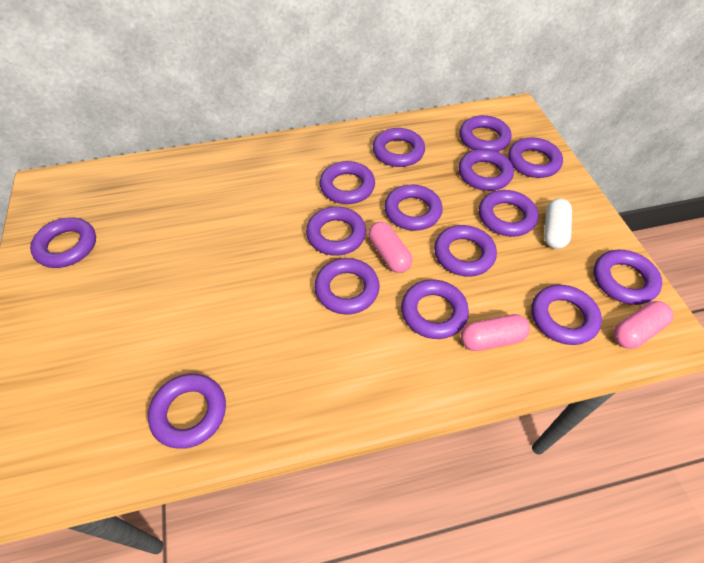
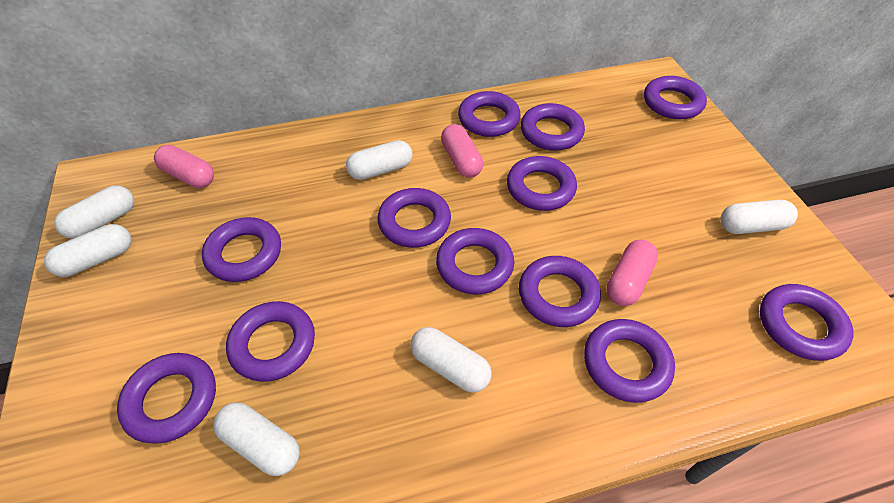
purple ring: [30,218,96,268] [148,374,226,449] [306,207,366,256] [314,258,379,314] [320,161,375,204] [373,128,425,167] [384,185,443,231] [401,280,469,339] [434,225,497,277] [459,149,514,191] [460,115,512,152] [479,190,538,237] [508,138,563,178] [531,285,602,345] [594,250,662,305] = 15 -> [117,353,216,444] [202,217,281,282] [226,301,315,382] [377,188,451,248] [436,228,514,294] [458,91,521,137] [507,156,577,211] [519,256,601,327] [521,103,585,151] [584,319,675,403] [644,76,707,119] [760,284,853,361] = 12
white capsule: [544,198,572,249] = 1 -> [44,224,131,277] [54,185,134,239] [213,402,300,476] [346,140,413,180] [410,327,492,392] [721,200,798,234] = 6

